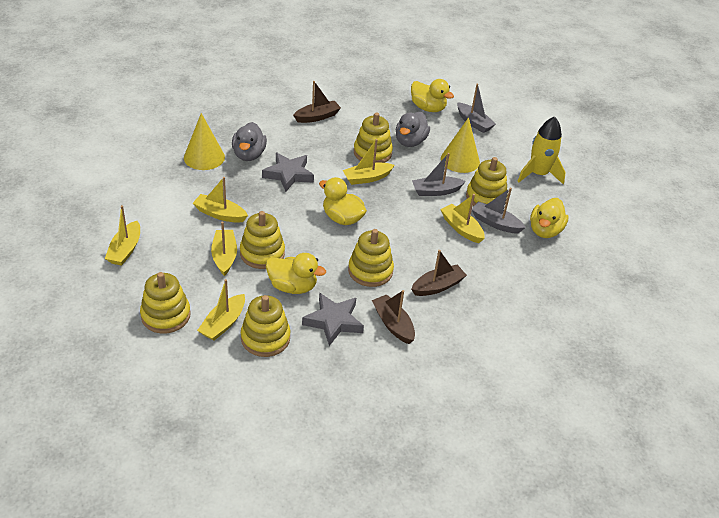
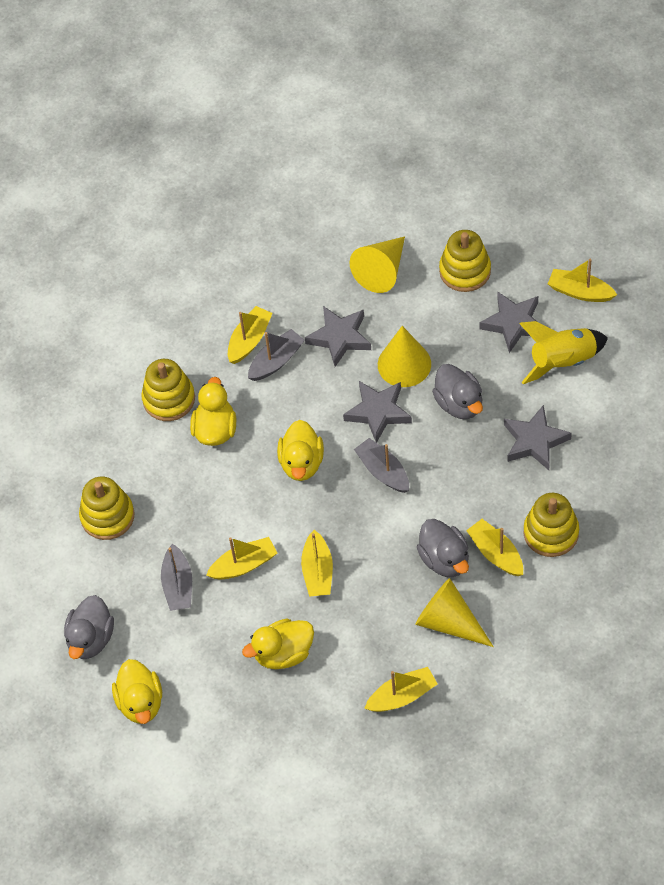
brown boat: [293,81,341,123] [372,290,415,344] [411,250,467,296] = 3 -> none = 0
grey duck: [232,122,267,161] [396,112,430,147] = 2 -> [64,595,114,659] [417,519,469,577] [432,364,483,419] = 3
grey star: [262,153,314,192] [302,293,364,346] = 2 -> [305,306,371,367] [343,381,412,443] [479,291,538,353] [504,405,572,470] = 4
yellow cone: [184,113,225,170] [441,117,480,173] = 2 -> [349,236,405,293] [378,326,431,387] [415,578,494,647] = 3
yellow stacking toy: [140,272,191,334] [240,211,285,269] [241,295,290,357] [348,229,394,287] [354,112,393,163] [466,157,508,206] = 6 -> [79,477,135,540] [141,359,195,421] [439,230,491,292] [523,493,579,557] = 4

